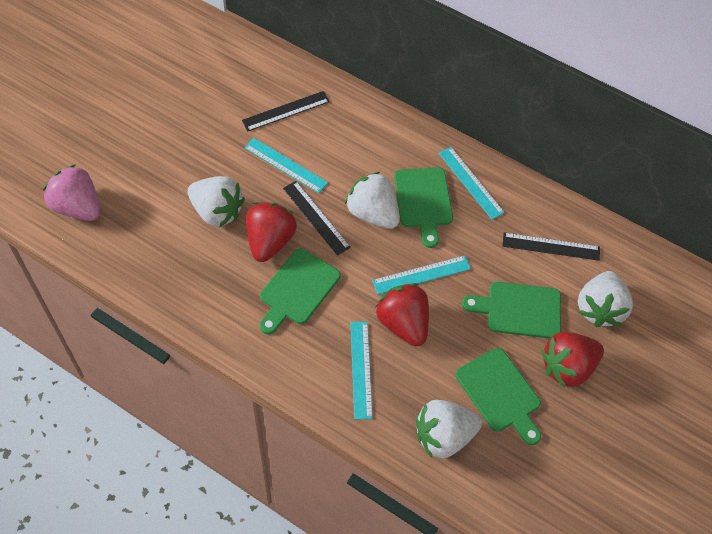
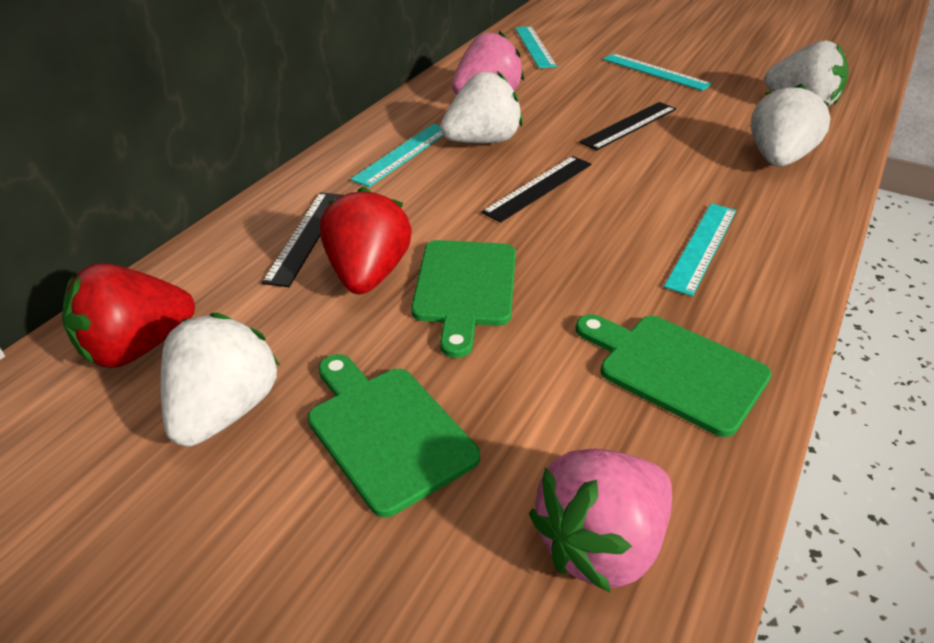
green cutting board: [260,249,341,334] [394,167,453,248] [455,348,541,445] [462,282,561,339] = 4 -> [308,354,480,518] [411,240,516,358] [576,314,772,437] = 3
pink strawberry: [43,164,100,221] = 1 -> [452,31,524,95] [529,449,672,593] = 2
red strawberry: [246,202,297,262] [376,283,429,346] [541,332,604,388] = 3 -> [62,263,195,368] [320,187,412,294] = 2

